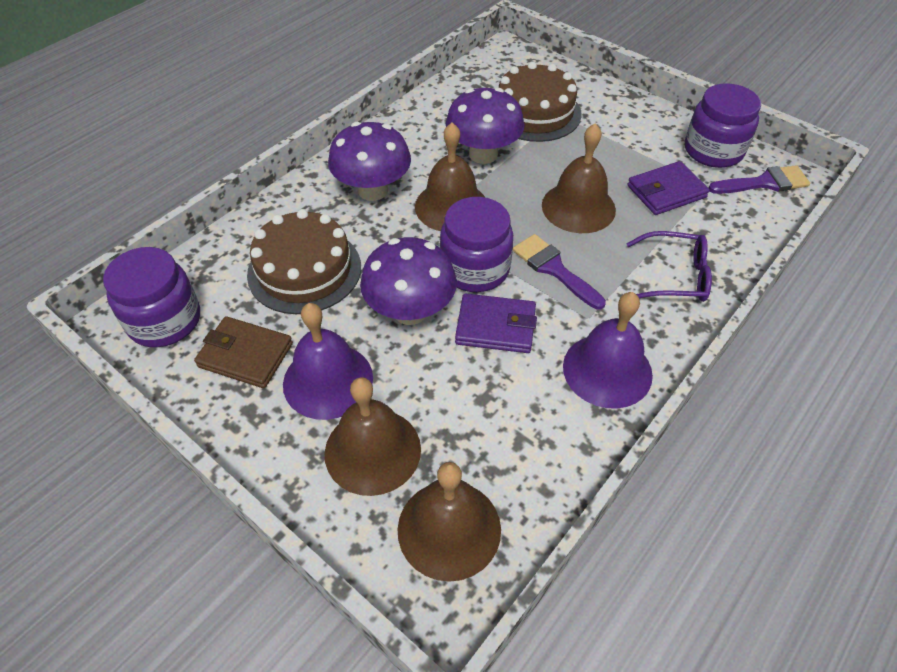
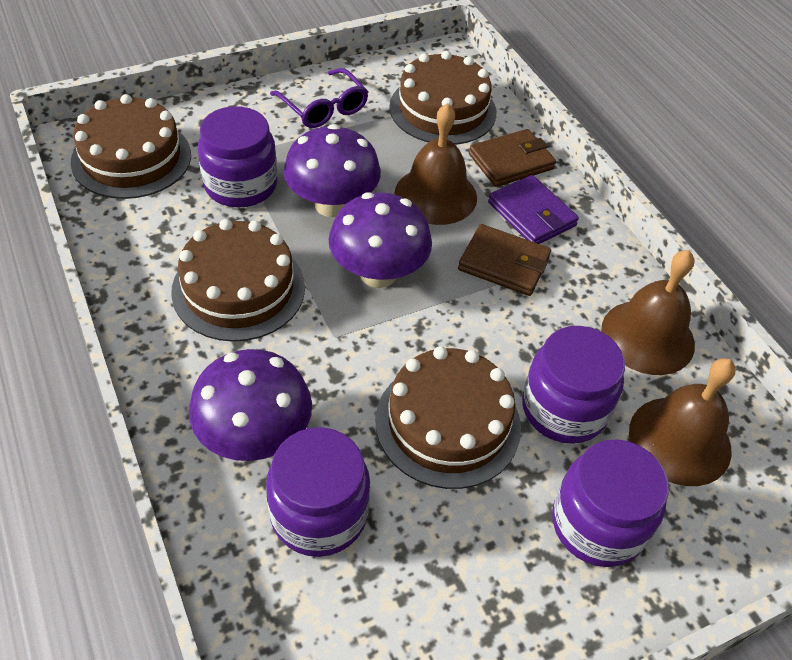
brown bell: [325,377,421,496] [397,462,501,582] [415,123,485,231] [542,123,616,233] = 4 -> [394,103,477,225] [601,250,695,375] [629,358,736,486] = 3
brown cake: [247,209,361,314] [499,61,582,142] = 2 -> [71,94,191,199] [171,219,305,342] [375,346,521,489] [389,51,496,145] = 4
brown wallet: [194,316,293,388] = 1 -> [458,224,551,296] [469,129,556,187] = 2
purple bell: [283,303,373,420] [563,292,653,409] = 2 -> none = 0
purple brush: [513,234,606,310] [709,165,810,194] = 2 -> none = 0
purple jar: [103,247,200,347] [440,197,513,292] [685,83,761,168] = 3 -> [198,106,277,207] [266,427,370,557] [522,326,625,444] [552,439,669,567] = 4
purple wallet: [455,293,537,353] [627,161,710,215] = 2 -> [488,175,579,244] = 1

